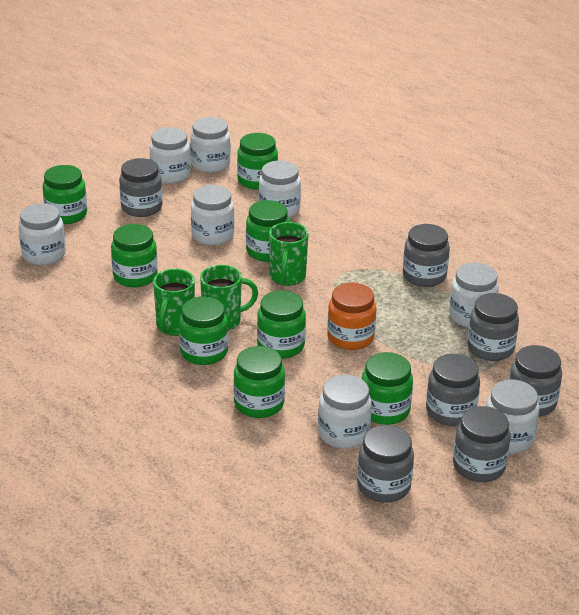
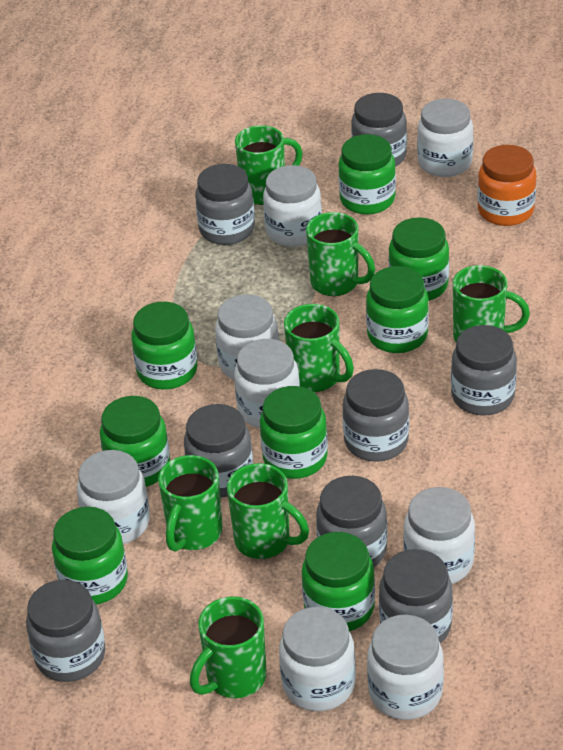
green mug: [153,269,195,336] [200,265,258,331] [269,222,308,286] = 3 -> [158,455,222,552] [190,596,267,698] [227,463,309,559] [235,125,303,205] [284,304,354,392] [306,212,375,296] [453,265,530,342] = 7
grey jar: [119,158,162,217] [357,425,414,503] [403,224,450,287] [426,354,480,426] [453,406,511,482] [467,293,519,361] [509,345,562,417] = 7 -> [26,580,105,682] [184,404,253,497] [195,164,255,245] [316,476,387,567] [343,369,409,462] [351,93,407,167] [379,549,453,643] [451,325,517,416] = 8

